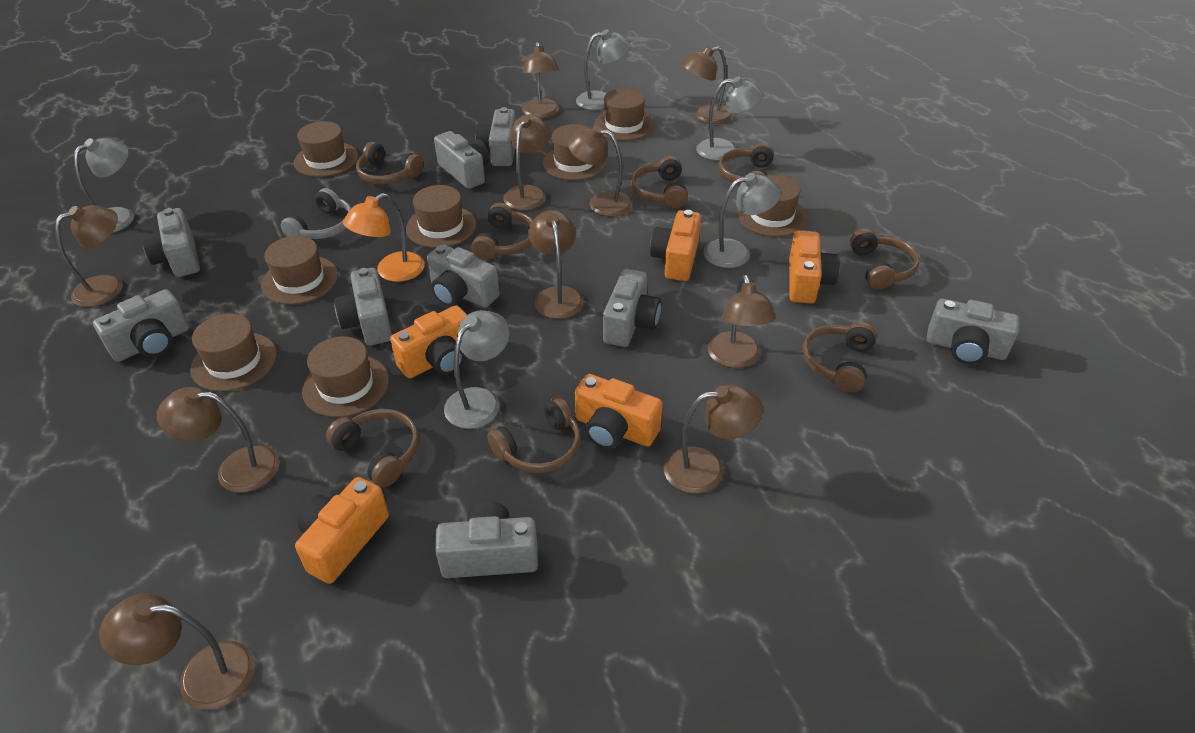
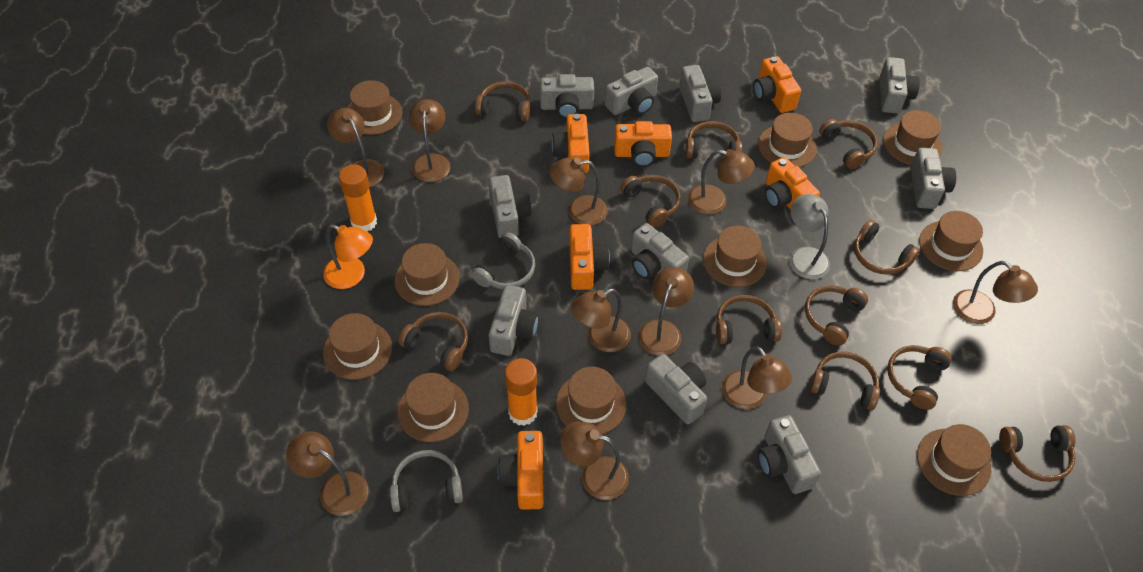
brown hat: [190,314,277,392] [261,236,338,305] [294,121,358,177] [302,336,389,417] [406,185,476,248] [543,124,606,181] [594,88,654,141] [737,175,807,237] = 8 -> [323,313,392,380] [347,80,402,135] [394,243,460,306] [397,373,469,442] [556,367,627,434] [703,226,767,287] [758,113,817,167] [883,110,942,165] [917,424,991,496] [919,211,983,271] = 10
brown headphones: [326,409,419,487] [356,142,423,184] [472,203,533,260] [487,397,581,473] [631,156,688,208] [718,143,774,185] [802,322,877,393] [850,229,920,290] = 8 -> [398,312,468,371] [475,81,530,122] [620,175,681,228] [685,121,742,159] [716,295,782,344] [805,285,868,346] [810,351,880,410] [819,119,878,169] [854,220,920,275] [887,345,952,410] [999,425,1076,482] = 11
grey camera: [93,289,189,362] [141,208,200,277] [334,268,392,345] [427,244,500,308] [434,131,489,189] [435,501,538,578] [475,107,516,166] [603,269,661,347] [927,299,1019,364] = 9 -> [489,175,531,238] [489,285,538,356] [540,74,594,119] [605,67,658,115] [631,223,689,279] [645,354,707,425] [679,65,721,122] [758,415,821,494] [879,57,920,114] [910,147,956,209] = 10
grey headphones: [281,188,351,239] = 1 -> [390,450,463,512] [472,232,535,289] = 2
grey lamp: [74,138,134,233] [444,310,510,429] [576,29,631,110] [696,77,763,161] [703,173,781,268] = 5 -> [789,194,830,279] = 1
orange camera: [295,477,389,584] [390,305,467,378] [575,374,662,449] [650,210,701,281] [789,230,840,304] = 5 -> [497,431,544,510] [552,114,590,173] [569,224,610,290] [614,121,672,167] [753,56,801,113] [765,157,820,210] = 6
orange glue stick: none = 0 -> [338,164,377,232] [505,358,538,426] = 2

